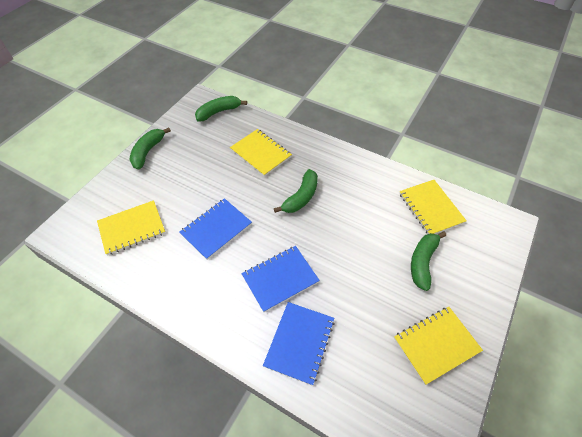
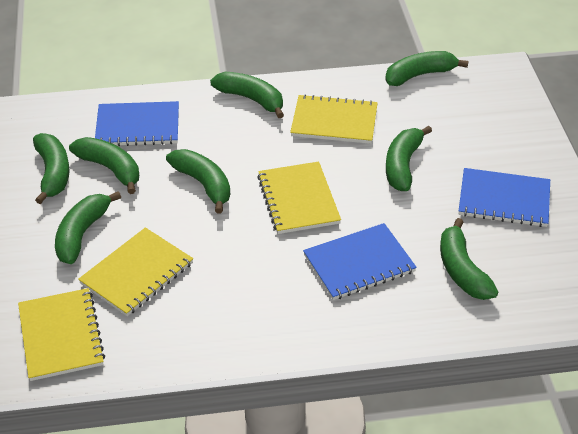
green banana: [130,128,171,169] [195,96,247,121] [274,169,318,213] [411,232,446,291] = 4 -> [33,133,70,204] [55,191,121,264] [69,137,139,194] [166,149,230,213] [210,72,284,118] [385,51,469,86] [386,126,432,191] [440,218,498,300] = 8

